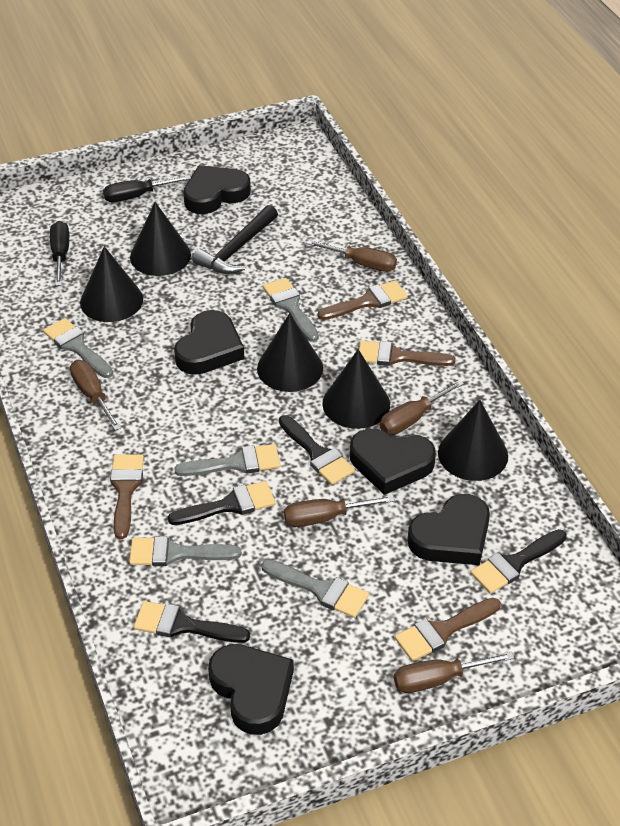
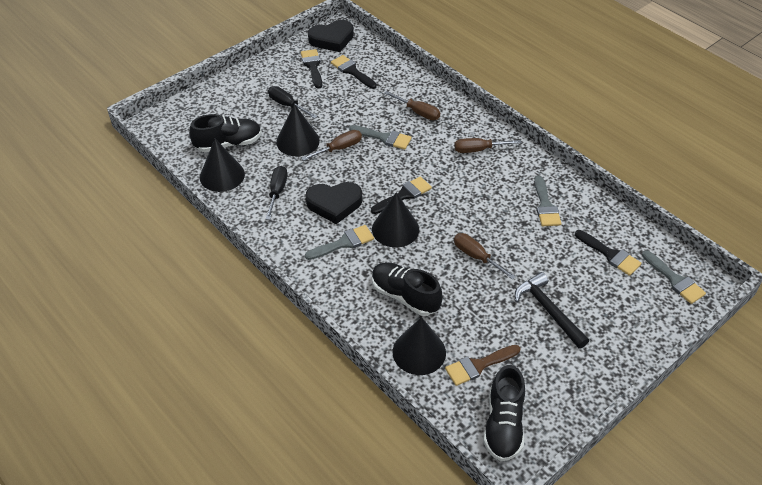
black cone: [80,246,143,322] [130,202,191,276] [257,313,323,392] [322,349,390,429] [438,400,508,481] = 5 -> [200,139,245,192] [276,104,320,156] [372,192,419,247] [393,317,446,375] = 4
black heart: [174,310,244,375] [183,165,251,214] [208,644,294,735] [350,429,436,495] [408,494,490,565] = 5 -> [305,182,362,224] [308,20,354,52] = 2
black shoe: none = 0 -> [189,114,262,152] [372,262,442,316] [483,365,525,461] = 3
brown brush: [110,454,144,539] [317,280,408,320] [359,341,456,366] [395,598,501,661] = 4 -> [445,345,520,386] = 1
brown screwdriver: [70,360,121,430] [284,495,395,527] [306,240,397,272] [380,380,464,435] [394,652,514,693] = 5 -> [301,130,362,161] [384,91,440,120] [454,138,522,153] [454,233,516,280] = 4
grey brush: [43,318,113,378] [129,536,241,566] [174,444,280,476] [261,560,369,618] [263,278,319,342] = 5 -> [305,225,374,260] [349,125,412,150] [534,175,561,226] [642,250,706,304] = 4

